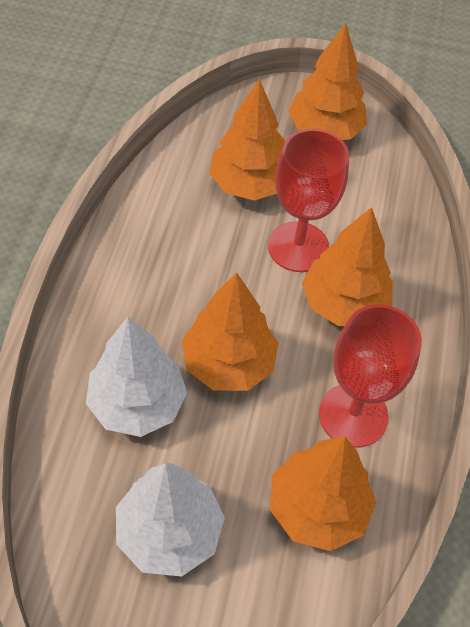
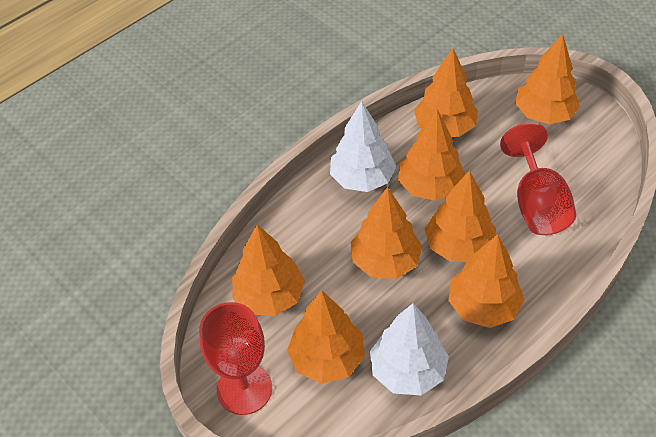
orange tree: [182,272,278,391] [209,79,285,200] [270,436,376,551] [288,23,367,140] [302,207,392,326] = 5 -> [232,225,305,316] [287,290,365,384] [351,187,422,279] [398,109,465,201] [414,48,478,137] [425,170,496,262] [448,234,525,328] [515,34,580,124] = 8

